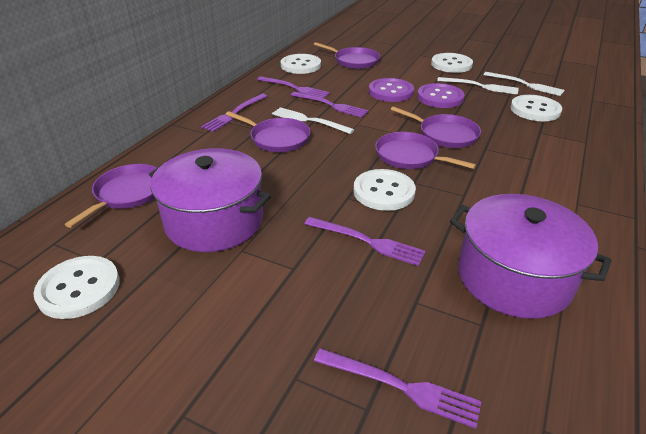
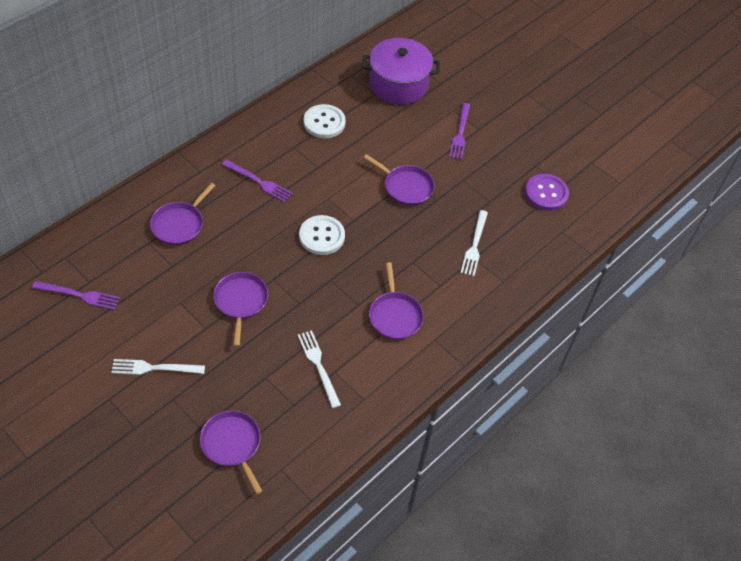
purple button: [369,78,414,102] [417,83,464,108] = 2 -> [525,174,569,211] = 1
purple fork: [201,94,267,132] [257,76,330,98] [291,92,369,118] [305,217,426,266] [314,348,482,429] = 5 -> [32,281,120,310] [222,160,293,202] [449,103,470,160] = 3
purple pot: [149,148,271,252] [450,194,612,319] = 2 -> [362,38,440,104] = 1
white button: [33,256,120,319] [281,54,321,74] [353,169,416,211] [431,53,473,73] [510,95,562,121] = 5 -> [299,215,345,255] [304,104,346,138] = 2

